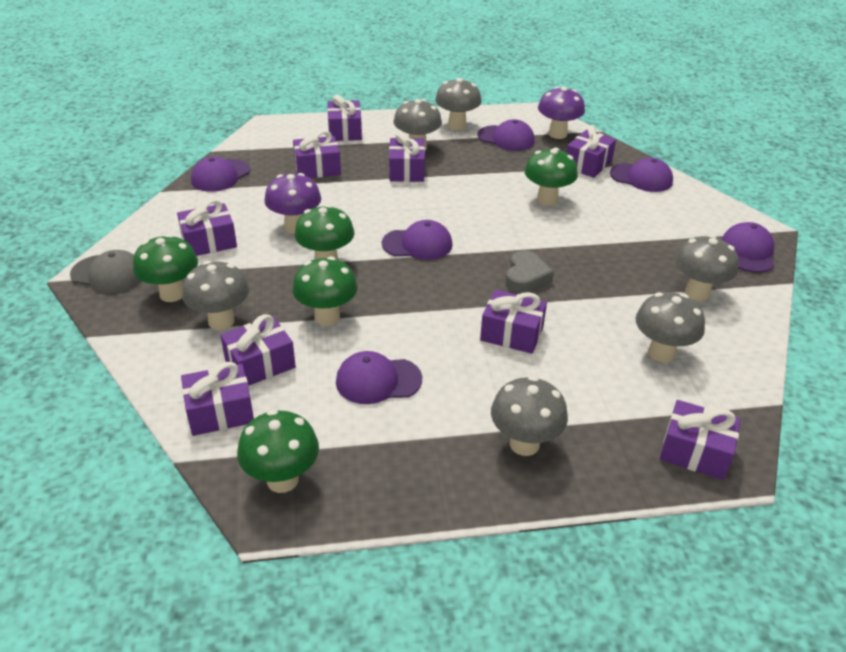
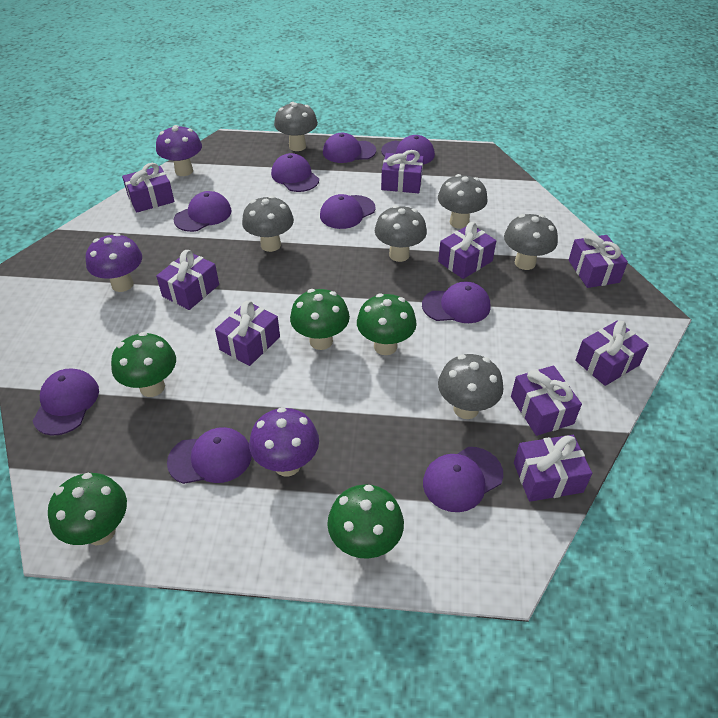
grey cap: [70,250,141,293] = 1 -> none = 0
grey heart: [506,250,554,293] = 1 -> none = 0
purple cap: [191,157,251,192] [336,351,422,404] [382,220,452,260] [478,119,535,151] [610,158,673,192] [721,222,774,273] = 6 -> [33,369,99,436] [167,427,252,484] [174,191,231,232] [271,153,319,192] [320,194,375,229] [323,133,376,163] [381,135,435,164] [422,281,490,323] [423,447,503,512] = 9
purple mushroom: [264,173,321,234] [538,87,585,139] = 2 -> [86,233,142,292] [156,125,202,176] [249,407,319,476] = 3

